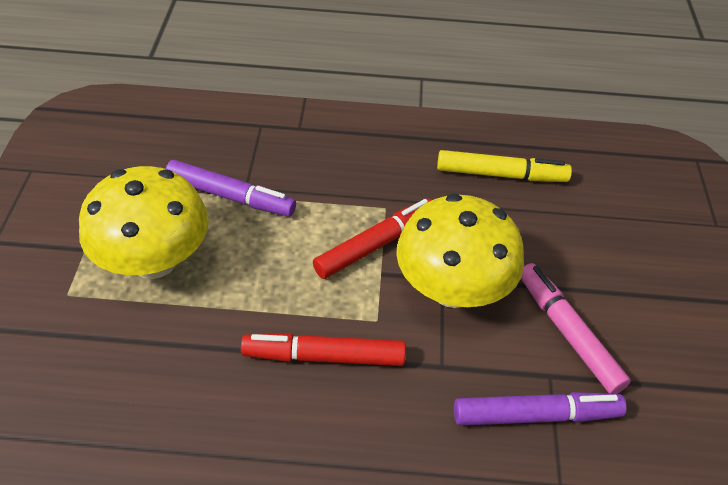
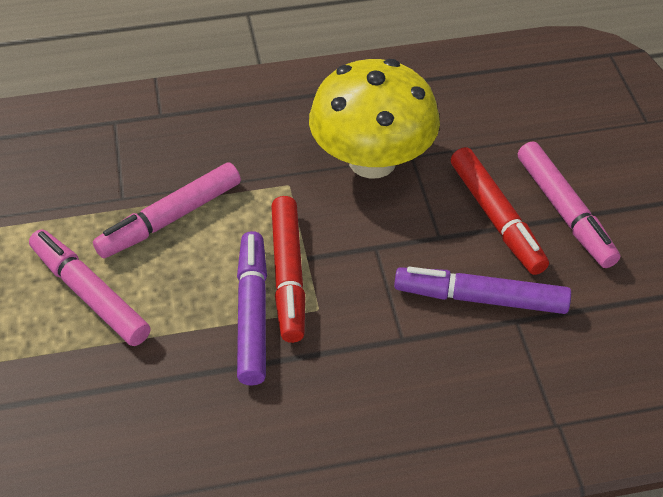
pink marker: [521,263,631,394] = 1 -> [29,230,150,346] [93,162,241,259] [518,141,620,268] = 3
yellow marker: [437,150,572,182] = 1 -> none = 0
yellow mushroom: [79,166,209,279] [396,194,524,308] = 2 -> [309,59,440,179] = 1

